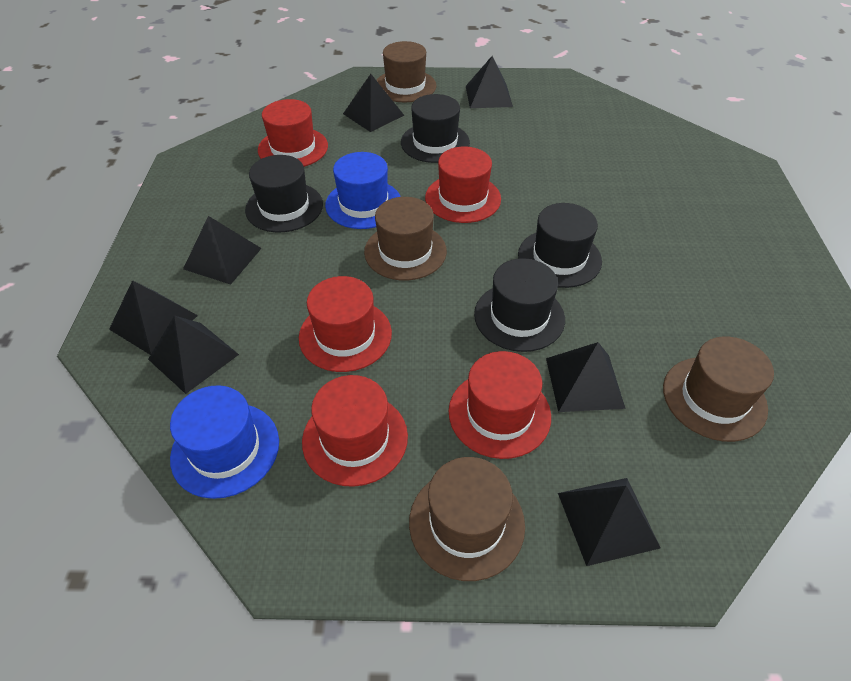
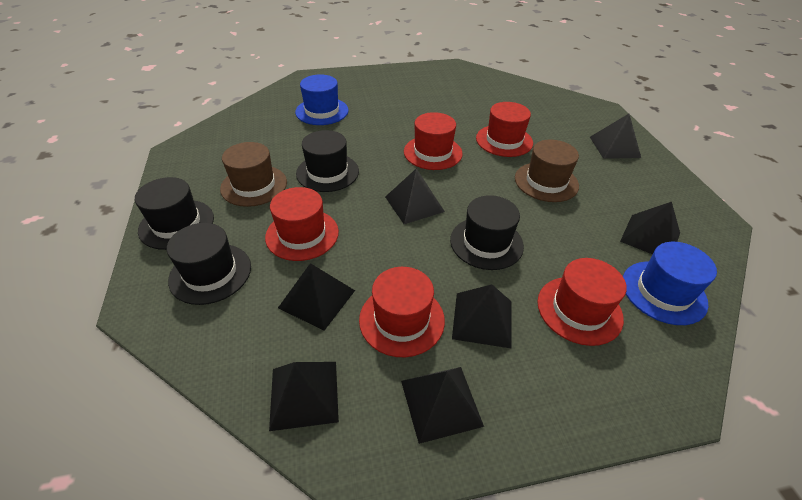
brown hat: [364,197,447,281] [376,41,437,103] [409,457,525,581] [663,336,774,442] = 4 -> [220,142,287,207] [515,140,579,202] = 2

